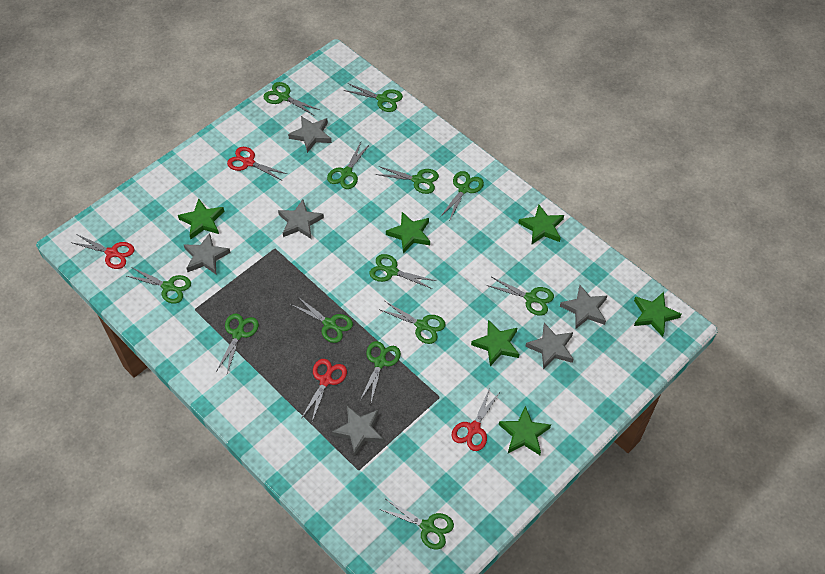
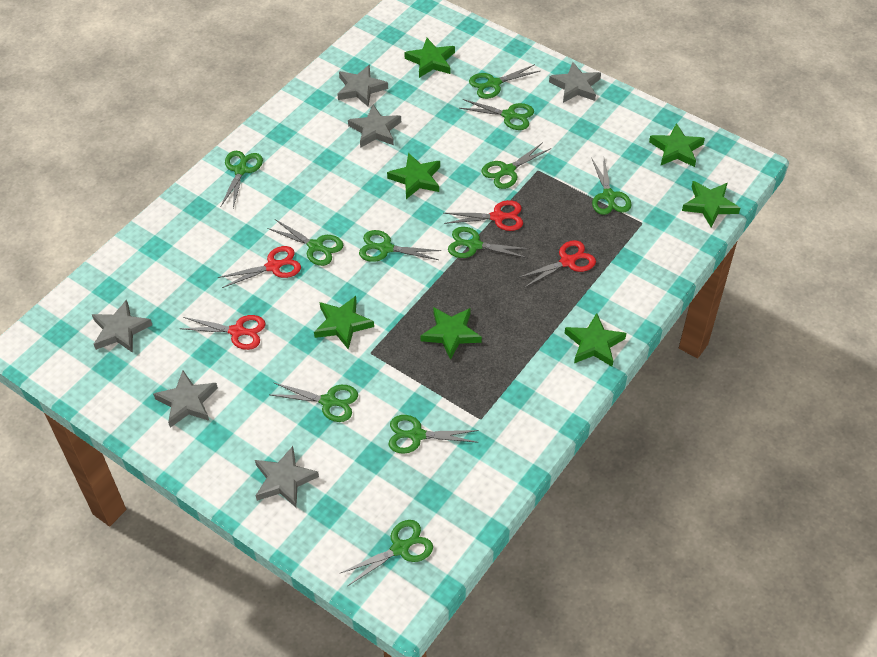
green scissors: [127,268,191,304] [216,313,259,373] [263,82,320,115] [290,296,353,343] [327,142,370,189] [344,83,403,112] [360,341,401,402] [369,254,436,289] [376,166,439,194] [379,499,454,550] [381,301,446,344] [440,171,484,222] [487,277,554,316] = 13 -> [220,151,263,208] [267,219,343,266] [271,382,358,422] [339,520,433,586] [359,230,441,262] [389,415,479,454] [448,227,530,258] [459,99,534,130] [469,64,540,99] [481,142,551,189] [592,159,632,215] = 11
green star: [178,198,224,239] [386,212,430,253] [471,320,519,366] [499,406,551,455] [518,205,564,244] [634,292,682,337] = 6 -> [314,296,374,350] [387,153,440,199] [404,38,455,78] [420,307,482,360] [565,313,626,367] [649,123,705,167] [682,181,740,227] = 7

